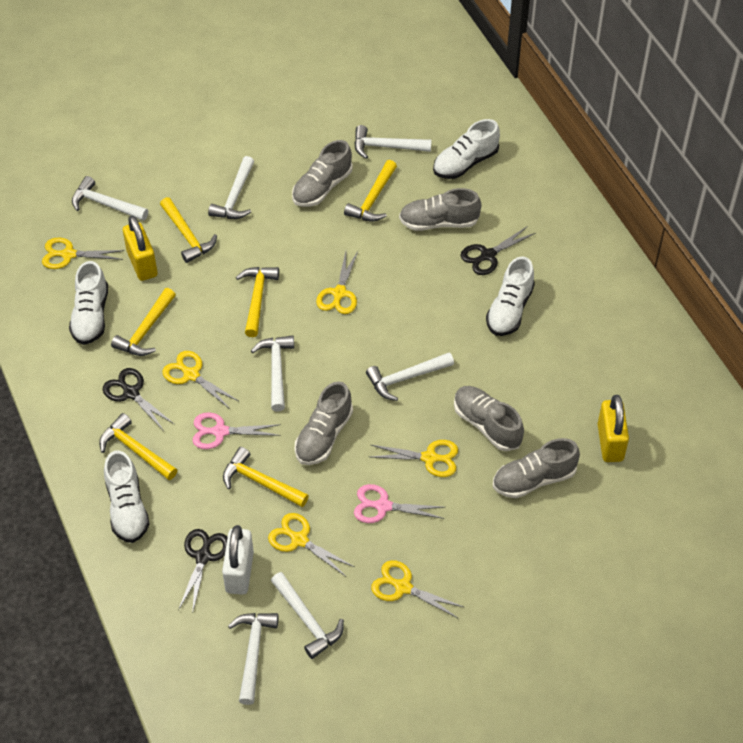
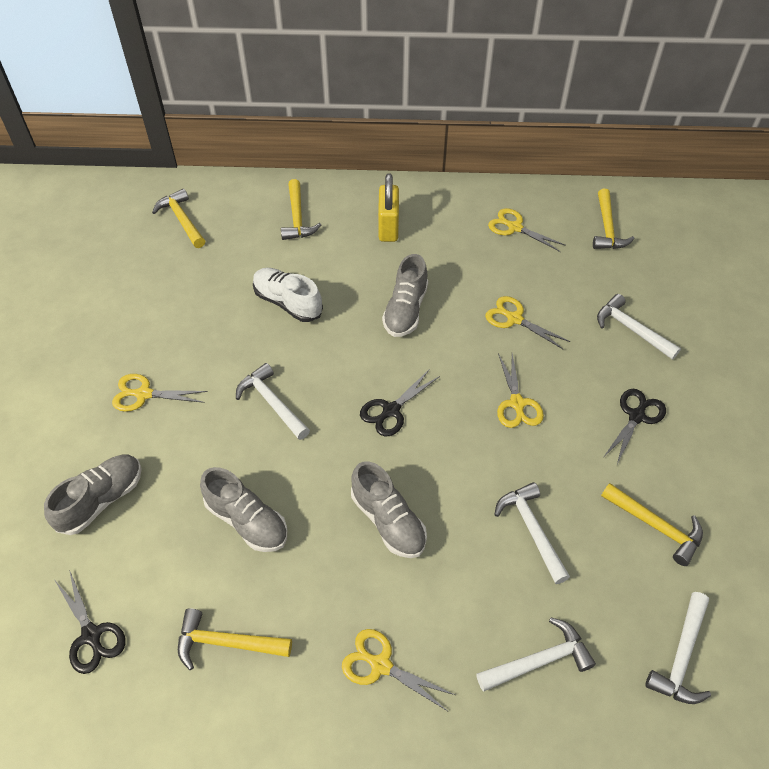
grey shoe: [292,140,353,207] [295,381,353,465] [399,188,481,231] [454,386,524,451] [493,438,580,498] = 5 -> [44,455,142,535] [200,467,288,552] [351,461,427,558] [382,254,428,337] = 4
pink scissors: [193,412,281,449] [354,484,445,523] = 2 -> none = 0
white hammer: [72,176,148,221] [208,156,254,219] [228,613,279,705] [251,335,294,412] [271,572,344,659] [354,125,432,159] [366,352,454,401] = 7 -> [236,363,310,440] [476,617,596,691] [494,482,570,584] [597,294,681,360] [645,592,711,704] = 5
white padlock: [222,525,254,595] = 1 -> none = 0
white shoe: [69,261,108,345] [104,451,150,543] [433,119,500,179] [486,256,535,336] = 4 -> [253,268,323,322] = 1
yellow hammer: [99,413,177,480] [111,288,176,356] [160,197,217,263] [223,447,309,507] [236,267,279,337] [344,160,397,222] = 6 -> [152,189,205,248] [178,608,292,670] [281,179,321,240] [593,189,635,249] [601,483,703,566] = 5
yellow padlock: [123,215,158,281] [598,395,629,462] = 2 -> [378,173,399,242] = 1
yellow scissors: [42,238,125,269] [162,351,239,409] [268,513,354,576] [316,251,358,314] [370,440,458,477] [371,560,464,618] = 6 -> [112,374,208,412] [342,629,455,711] [485,296,570,350] [488,208,566,252] [497,353,544,428] = 5

